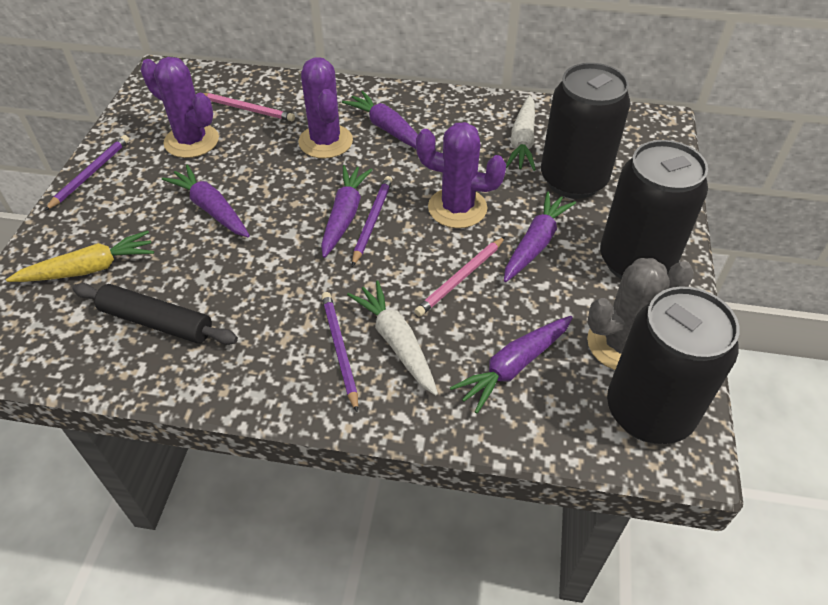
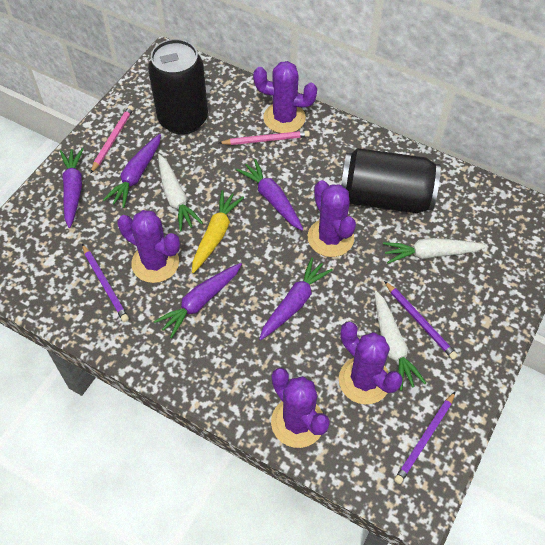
black can: [541,63,631,199] [600,140,708,279] [607,286,740,444] = 3 -> [148,39,208,135] [341,148,441,213] = 2
black rolling pin: [72,283,238,345] = 1 -> none = 0
grey cactus: [587,258,693,370] = 1 -> none = 0
purple cactus: [141,57,219,158] [298,57,353,159] [416,122,506,228] = 3 -> [118,210,180,283] [253,61,317,133] [271,368,330,448] [308,180,356,257] [339,322,403,404] = 5
white carrot: [347,281,438,396] [506,95,536,171] = 2 -> [158,154,203,232] [375,291,426,391] [383,238,487,264] = 3

